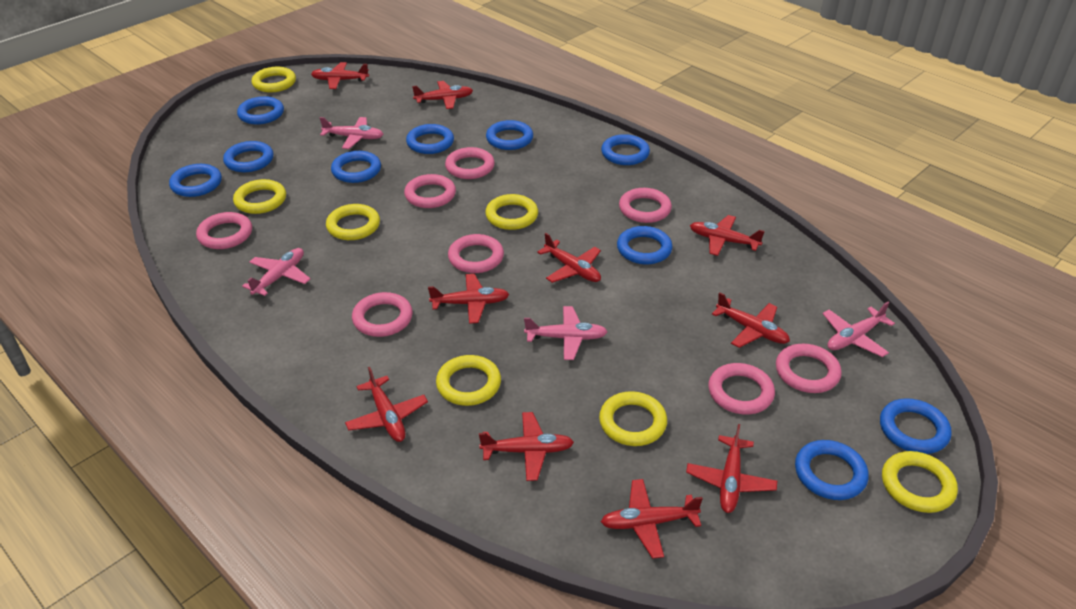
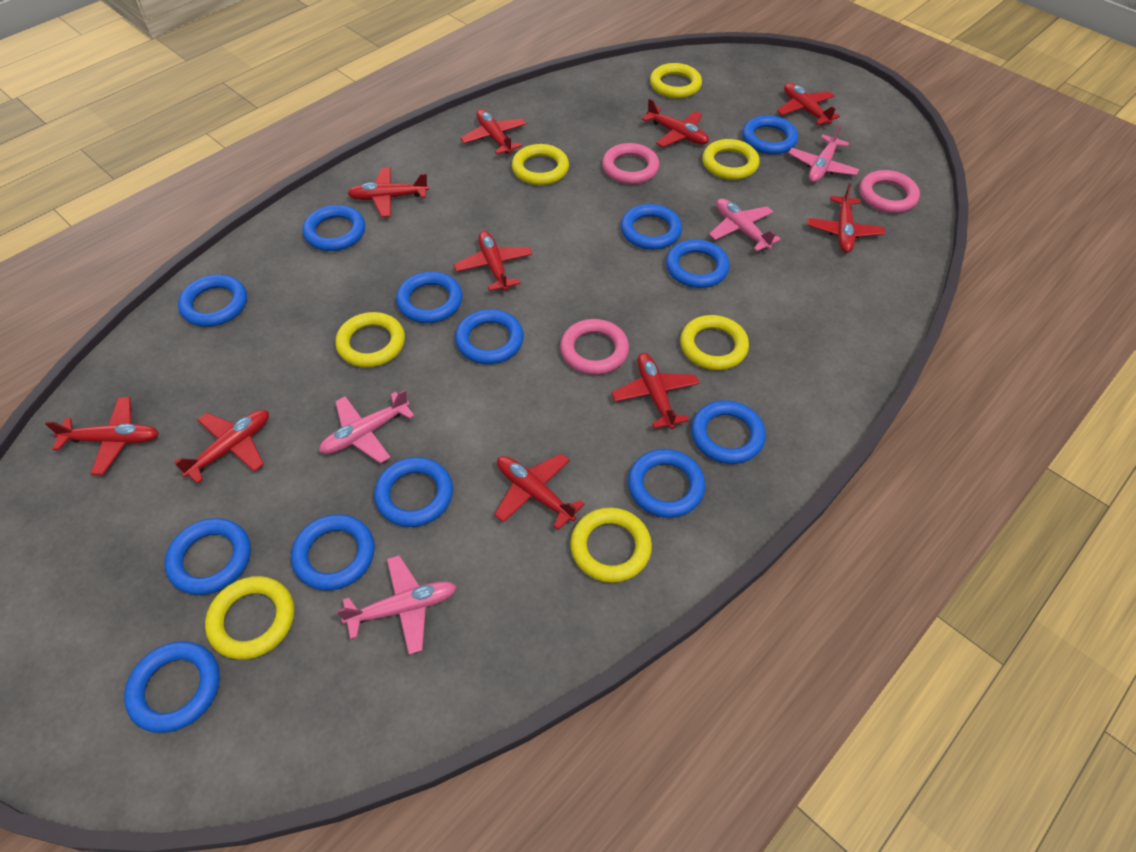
blue ring: [169,164,222,197] [223,141,273,172] [237,96,284,125] [331,151,381,183] [406,124,454,154] [486,120,533,150] [601,134,650,165] [617,226,673,264] [795,440,869,500] [880,398,952,454] = 10 -> [124,641,220,733] [165,518,251,595] [178,275,247,327] [291,514,375,591] [303,205,365,251] [374,457,453,527] [396,272,463,323] [455,309,524,364] [621,204,682,250] [628,449,706,518] [666,239,730,288] [691,400,766,464] [742,115,798,155] = 13
pink ring: [196,212,252,249] [352,292,413,337] [404,174,456,208] [445,147,495,179] [448,234,504,273] [619,188,672,223] [708,363,775,415] [776,344,842,393] = 8 -> [560,319,629,375] [602,143,659,184] [859,170,920,213] = 3

